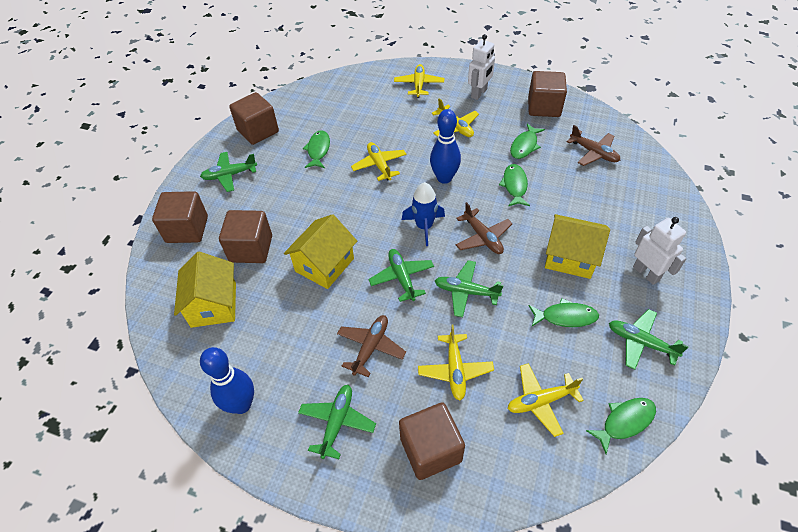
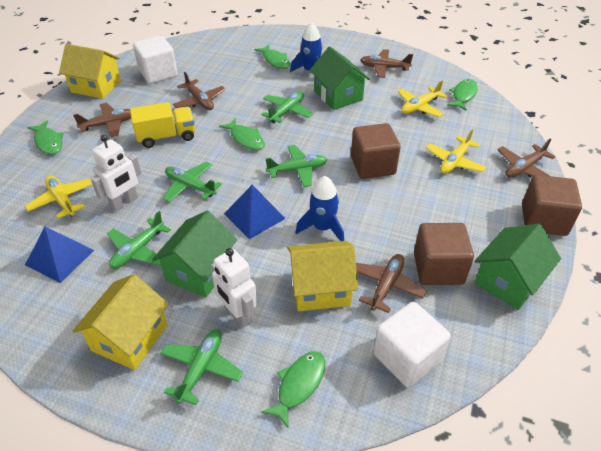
blue bowling pin: [200,347,254,414] [430,109,461,184] = 2 -> none = 0
blue pyramid: none = 0 -> [25,226,94,283] [224,185,286,239] = 2
blue rocket: [402,182,445,246] = 1 -> [290,22,323,72] [295,176,344,241] = 2
brown cube: [152,191,208,243] [219,210,272,263] [229,92,279,145] [399,402,465,480] [528,71,567,117] = 5 -> [351,123,401,179] [414,223,474,285] [522,175,582,236] = 3
brown plane: [337,315,406,378] [456,202,513,254] [567,125,620,166] = 3 -> [73,103,131,137] [173,72,226,110] [356,254,426,313] [360,49,413,78] [497,139,556,178] = 5
green house: none = 0 -> [152,211,237,298] [310,47,370,110] [475,224,561,310] = 3
white cube: none = 0 -> [133,35,178,84] [373,302,451,387] = 2
yellow plane: [351,142,407,181] [394,64,444,98] [418,324,494,401] [432,98,479,137] [508,363,584,437] = 5 -> [25,176,93,219] [398,80,447,117] [426,129,486,174] = 3
yellow truck: none = 0 -> [130,102,195,148] = 1

